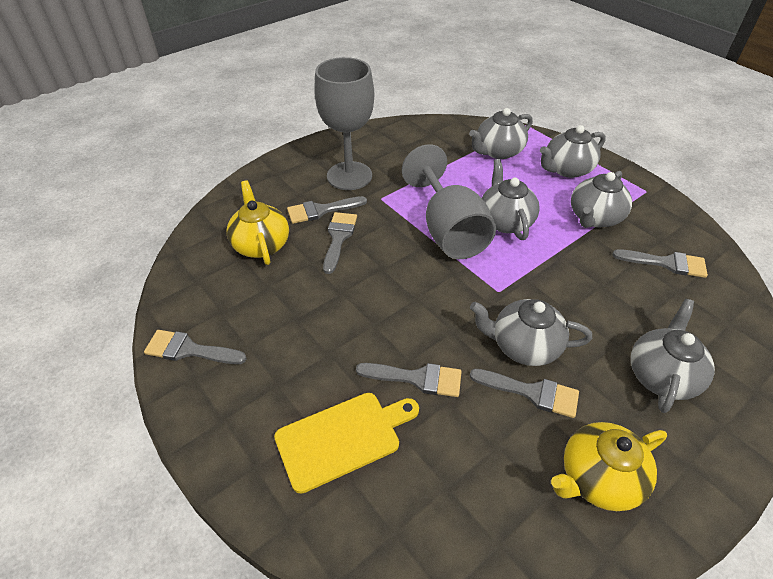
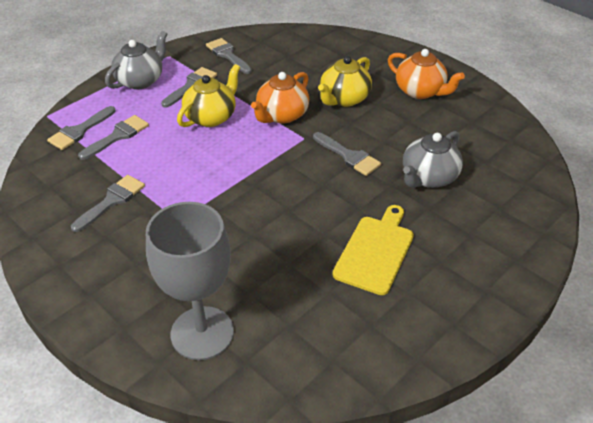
grey goblet: [314,57,374,190] [402,144,496,259] = 2 -> [146,202,234,360] = 1
grey teapot: [469,108,533,159] [470,299,592,366] [482,159,540,240] [540,125,606,178] [571,171,632,228] [631,299,715,413] = 6 -> [105,31,167,89] [403,131,463,188] = 2
orange teapot: none = 0 -> [251,72,309,124] [388,49,465,99] = 2

